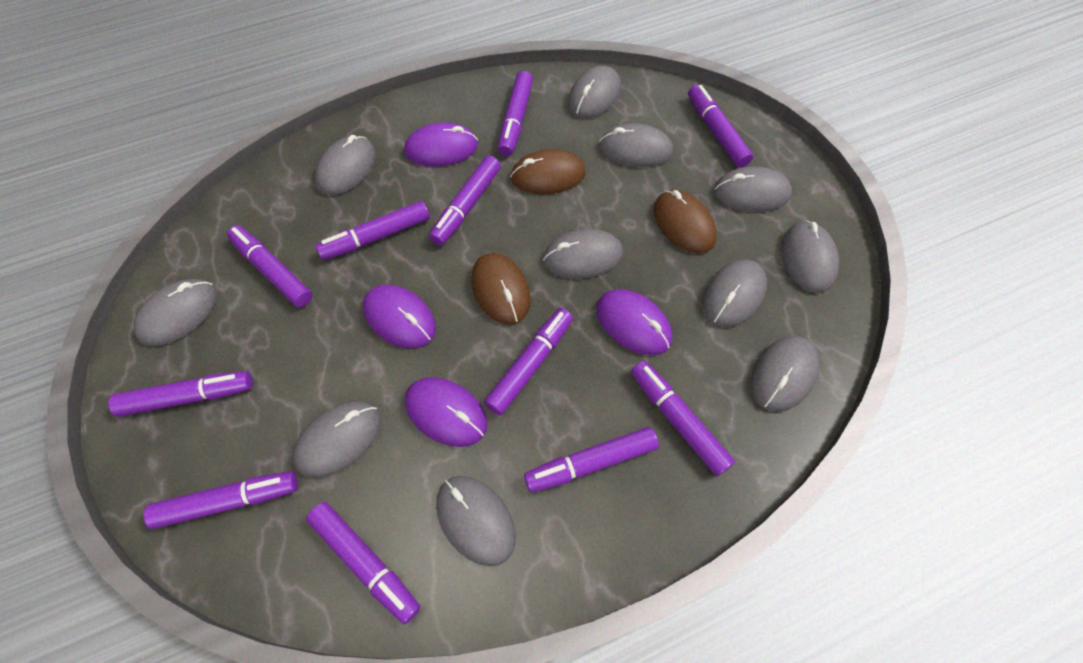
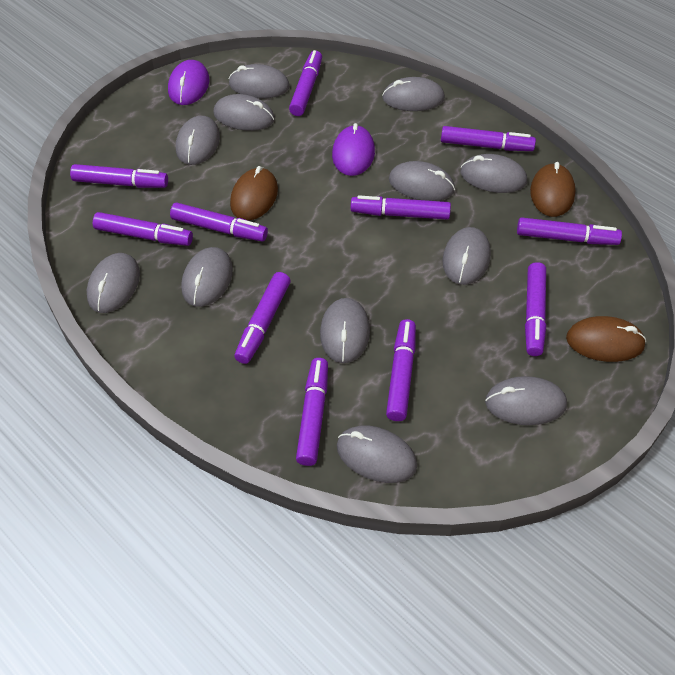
grey mouse: [134,279,217,346] [293,401,381,478] [315,135,376,195] [436,476,516,566] [543,229,623,279] [568,66,621,118] [599,123,673,167] [703,259,767,327] [714,166,792,212] [751,336,819,412] [782,220,839,293] = 11 -> [87,253,140,313] [176,116,220,165] [181,247,233,307] [213,94,275,131] [229,64,290,98] [320,298,370,363] [337,426,417,483] [382,77,445,111] [389,161,455,201] [442,227,491,285] [461,154,527,193] [485,376,567,425] = 12
purple mouse: [363,285,436,348] [404,122,478,167] [405,377,487,447] [596,289,672,355] = 4 -> [168,60,209,105] [332,123,375,176] = 2

